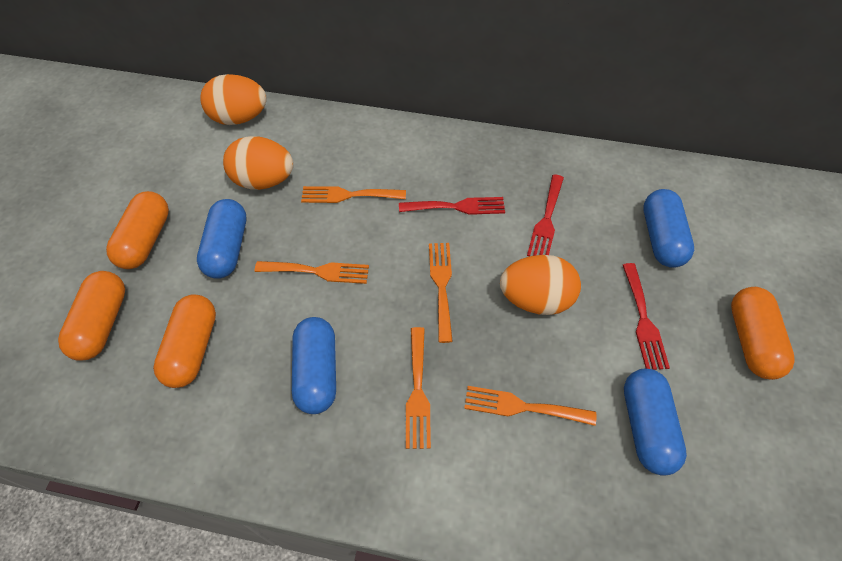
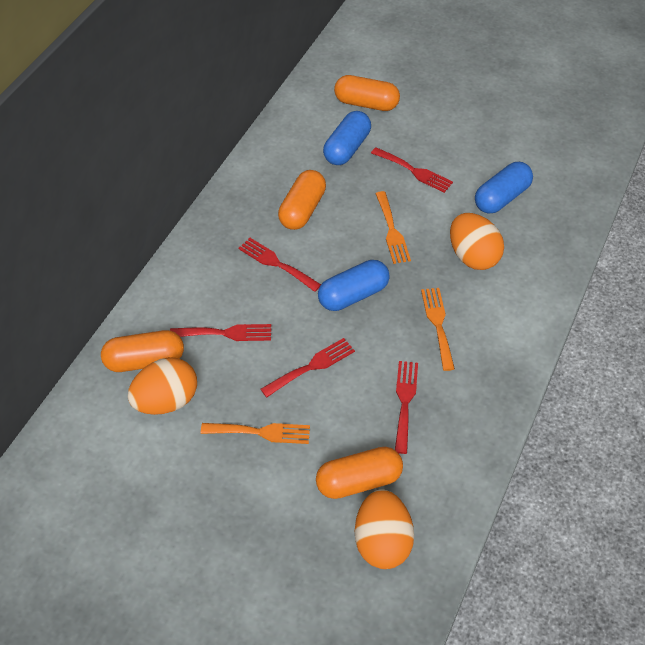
blue capsule: [197,199,246,279] [292,317,336,414] [624,369,687,476] [643,189,694,268] = 4 -> [318,260,390,311] [323,111,371,165] [475,162,533,214] = 3
orange fork: [255,261,369,284] [301,186,406,203] [406,327,431,449] [429,243,453,343] [464,386,596,426] = 5 -> [201,423,310,444] [375,191,411,264] [421,288,455,371] = 3
red fork: [399,197,505,215] [527,175,564,256] [623,263,670,370] = 3 -> [170,324,271,341] [238,238,321,292] [261,338,355,397] [371,147,453,193] [395,361,418,454] = 5

